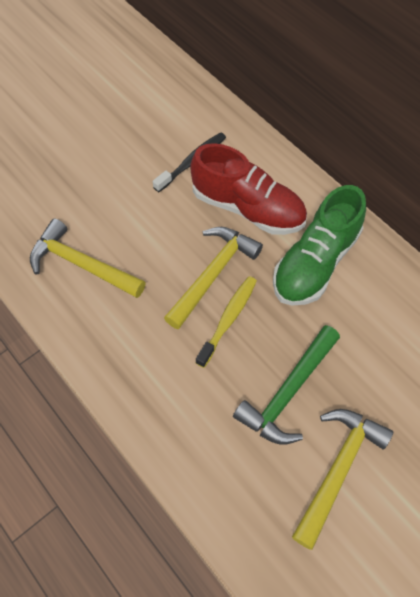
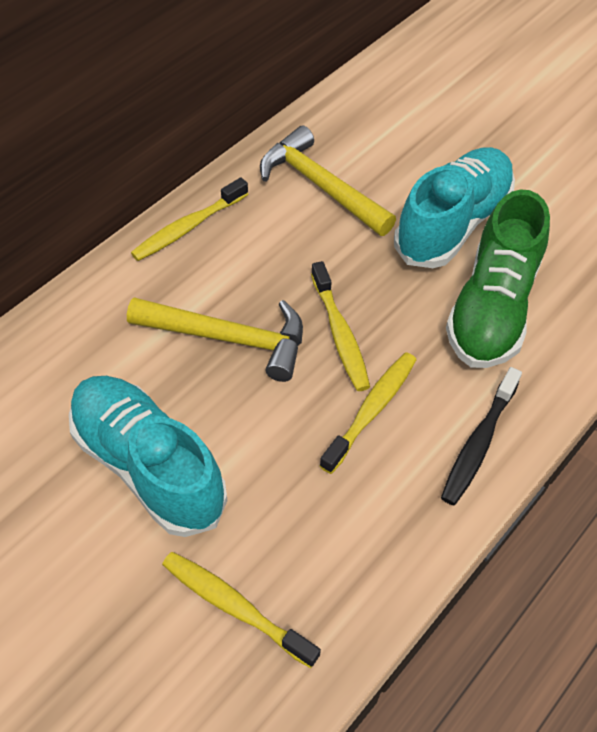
green hammer: [233,325,340,445] = 1 -> none = 0
red shoe: [190,143,307,235] = 1 -> none = 0
turquoise shoe: none = 0 -> [69,376,227,537] [394,147,515,268] = 2
yellow hammer: [30,218,146,298] [164,227,263,329] [292,409,394,550] = 3 -> [127,297,303,382] [260,125,396,236] = 2
yellow toothbrush: [196,276,257,368] = 1 -> [131,177,248,261] [162,552,321,668] [311,261,370,391] [319,352,416,474] = 4

